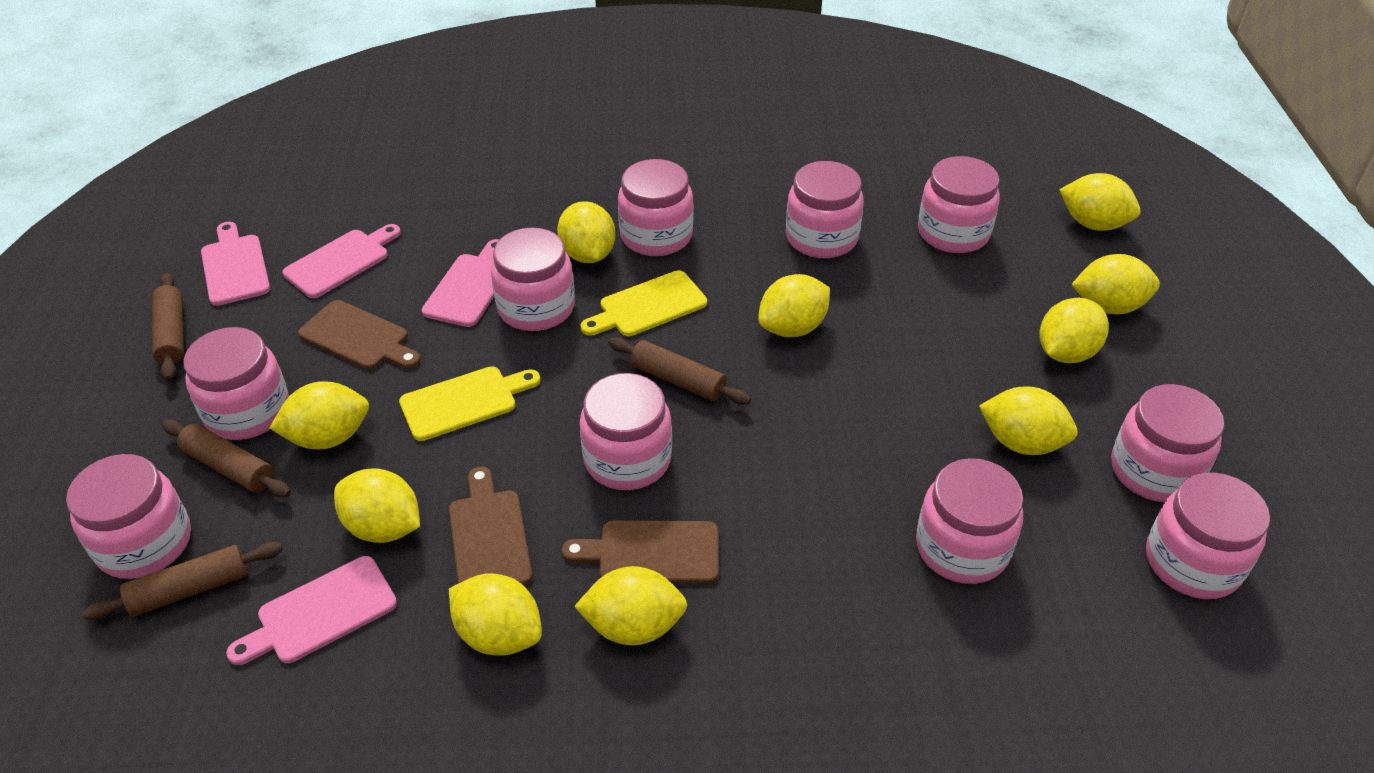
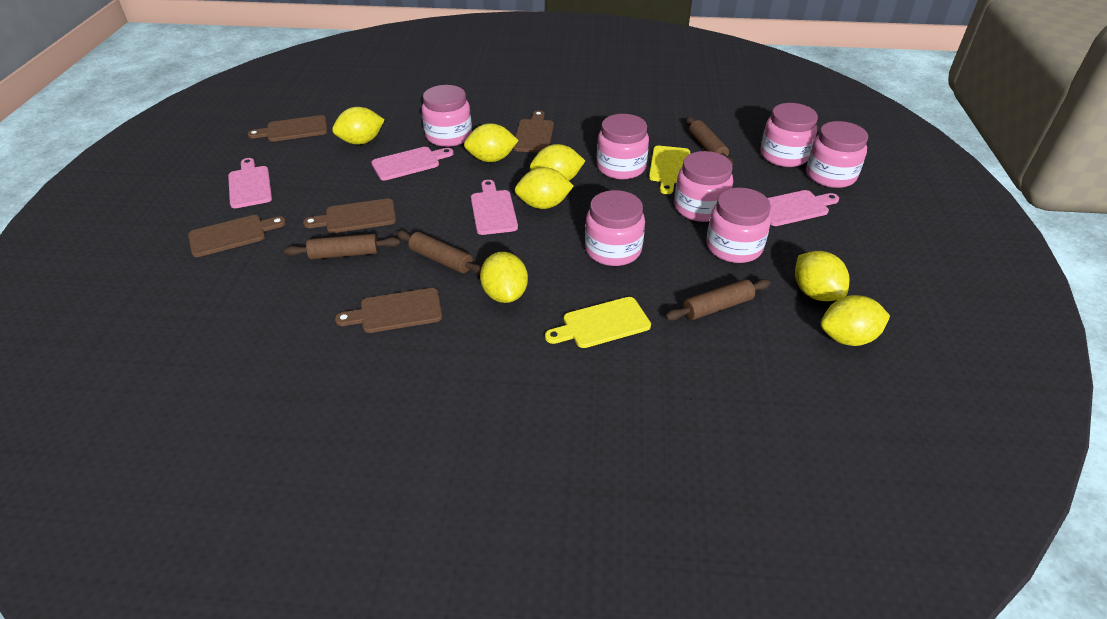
brown cutting board: [298,300,421,370] [449,467,532,586] [562,520,719,584] = 3 -> [188,215,286,257] [248,115,328,142] [303,198,396,233] [335,288,442,333] [513,110,554,153] = 5
pink jar: [66,454,191,579] [183,327,289,440] [491,228,575,331] [579,373,672,490] [618,159,694,256] [786,161,864,258] [916,458,1023,584] [918,156,1000,253] [1111,384,1224,503] [1146,472,1270,599] = 10 -> [422,85,472,147] [585,190,645,266] [597,114,649,180] [674,151,733,222] [706,188,771,263] [761,103,818,167] [806,121,868,188] = 7
yellow lemon: [270,381,369,449] [334,468,420,543] [449,573,542,656] [557,201,615,263] [574,566,687,645] [758,274,830,337] [979,386,1078,455] [1039,298,1109,363] [1059,173,1141,231] [1071,254,1160,315] = 10 -> [332,107,385,144] [464,123,519,162] [480,252,528,303] [515,167,574,209] [530,144,585,181] [795,251,850,301] [821,295,890,346] = 7

